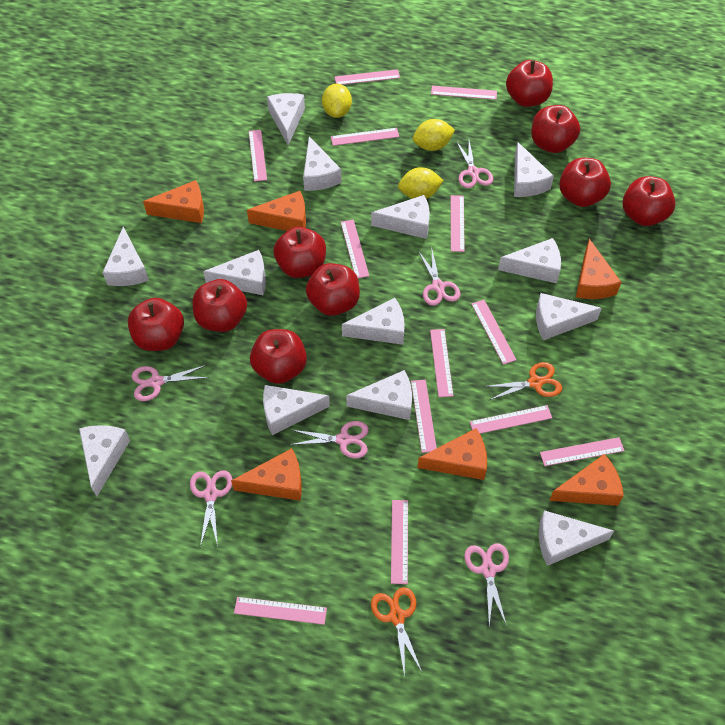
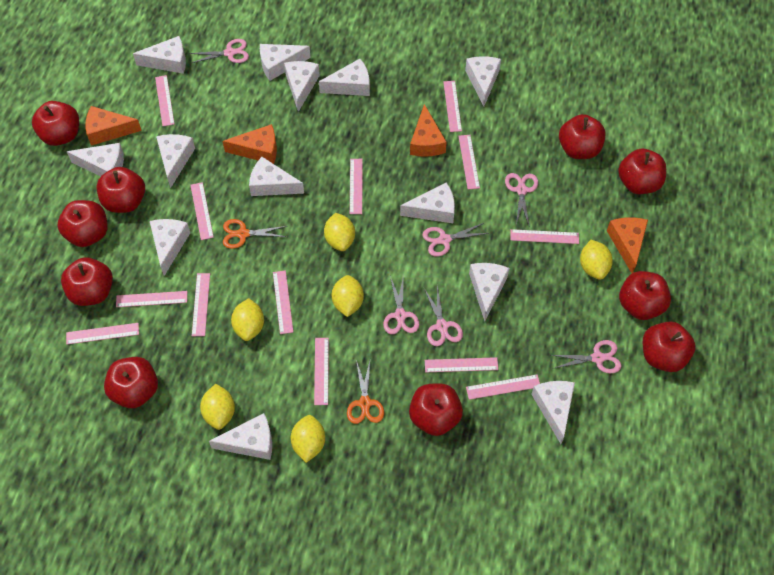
orange cheese: [143,180,204,223] [231,448,302,501] [247,191,306,231] [417,428,487,480] [549,454,624,506] [576,239,621,299] = 6 -> [85,106,142,146] [223,124,277,164] [410,104,447,157] [607,217,648,273] = 4
red apple: [128,298,184,351] [193,279,247,332] [250,329,307,384] [274,227,326,278] [306,263,360,316] [506,60,553,107] [531,105,580,153] [559,158,611,207] [623,176,675,226] = 9 -> [32,101,79,146] [57,200,107,247] [61,257,113,306] [97,167,145,213] [104,357,158,408] [409,383,463,436] [559,114,606,159] [618,149,666,194] [619,271,671,320] [643,321,696,372] = 10
yellow lemon: [322,84,352,118] [398,167,444,199] [413,119,455,151] = 3 -> [200,384,235,430] [231,298,264,341] [291,415,325,463] [324,213,355,251] [332,275,364,317] [580,240,613,280] = 6

